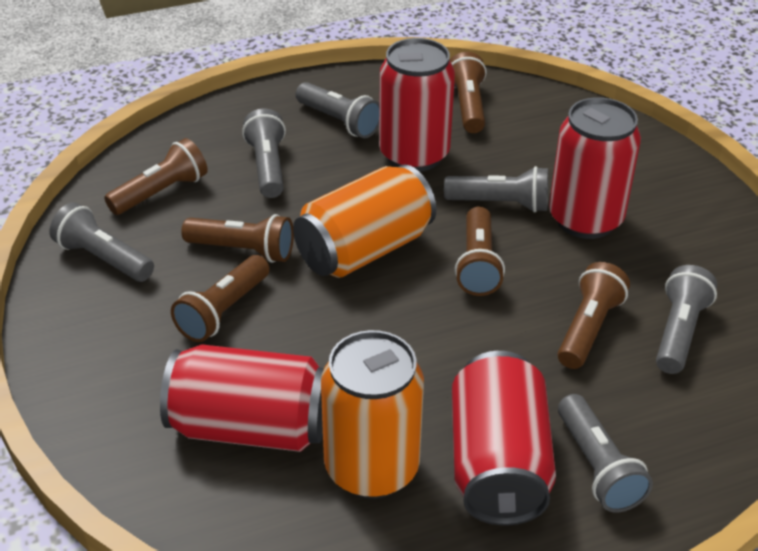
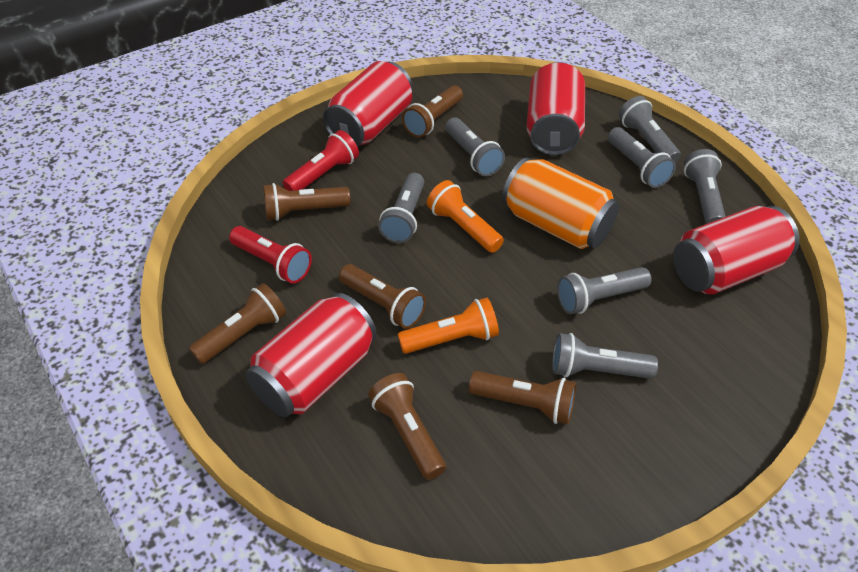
grey flashlight: [49,202,154,282] [242,109,286,198] [296,82,380,138] [444,166,548,213] [558,394,653,513] [656,265,717,374] = 6 -> [378,173,424,243] [445,118,505,176] [552,333,658,379] [557,267,652,314] [608,127,676,188] [619,96,681,162] [684,149,726,224] = 7
orange can: [293,164,436,278] [321,330,424,499] = 2 -> [502,157,619,249] = 1
orange flashlight: none = 0 -> [398,297,499,354] [427,180,504,253] = 2
red flashlight: none = 0 -> [229,226,312,283] [283,130,359,191] = 2

